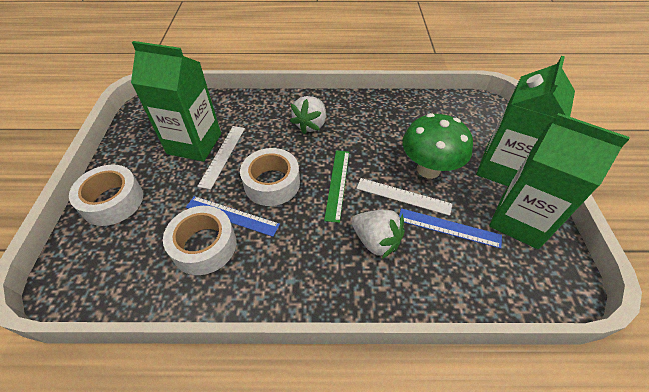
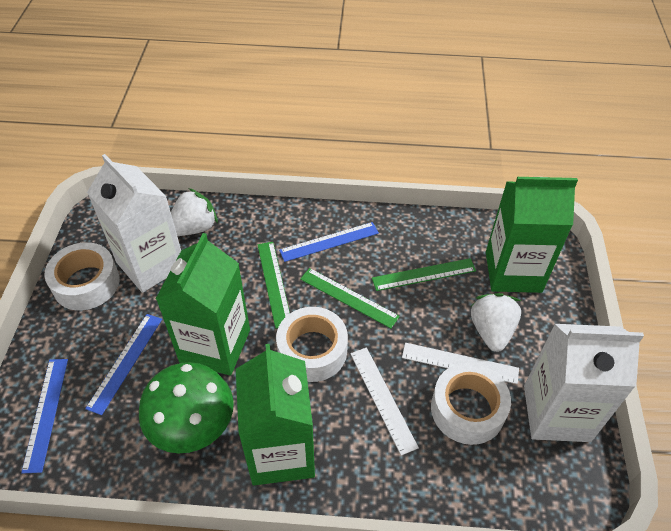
blue ruler: [186,196,280,237] [399,208,502,249] = 2 -> [21,359,68,473] [85,314,162,415] [279,222,379,262] = 3
green ruler: [324,150,349,223] = 1 -> [257,242,290,328] [300,268,400,328] [372,258,476,291] = 3
white carton: none = 0 -> [87,154,181,293] [524,324,644,442] = 2

